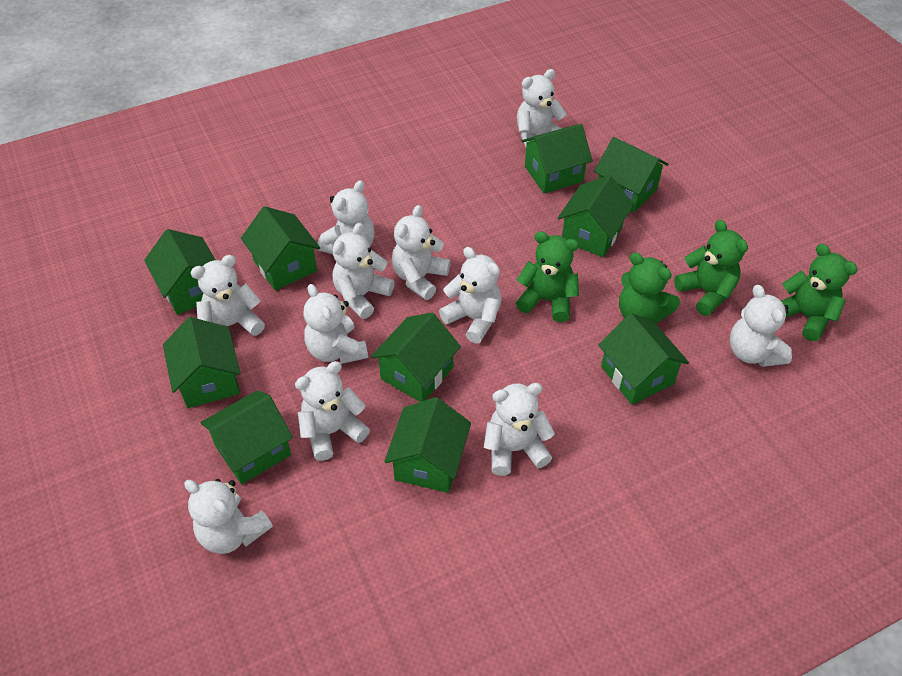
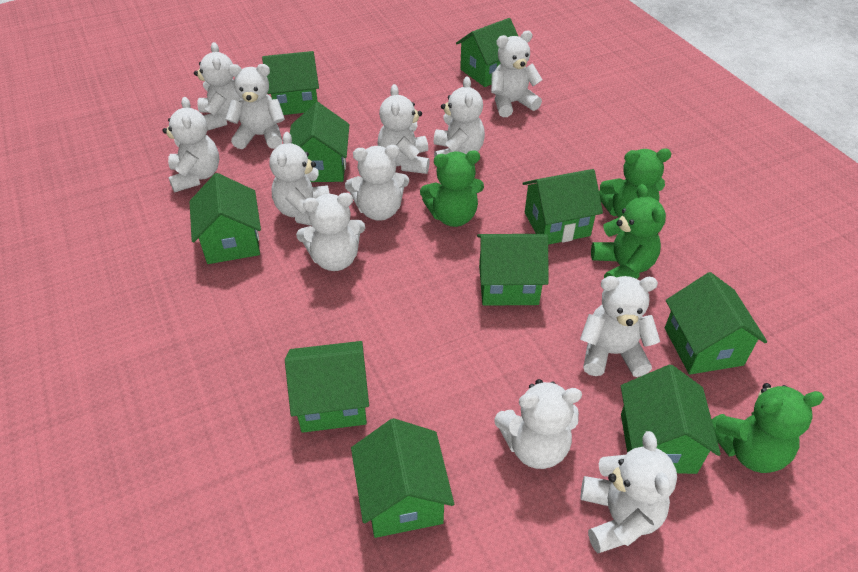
white teddy bear: [184,479,273,554] [190,255,265,336] [295,361,370,461] [303,284,368,364] [318,180,375,254] [333,223,394,319] [392,205,450,300] [439,247,502,344] [484,383,555,476] [517,69,567,147] [730,285,792,367] = 11 -> [162,97,219,192] [194,42,241,131] [226,64,285,149] [270,132,330,226] [296,193,365,271] [345,145,409,221] [377,84,430,174] [434,76,485,158] [491,31,542,117] [494,379,582,469] [580,276,660,377] [581,431,677,553] = 12

